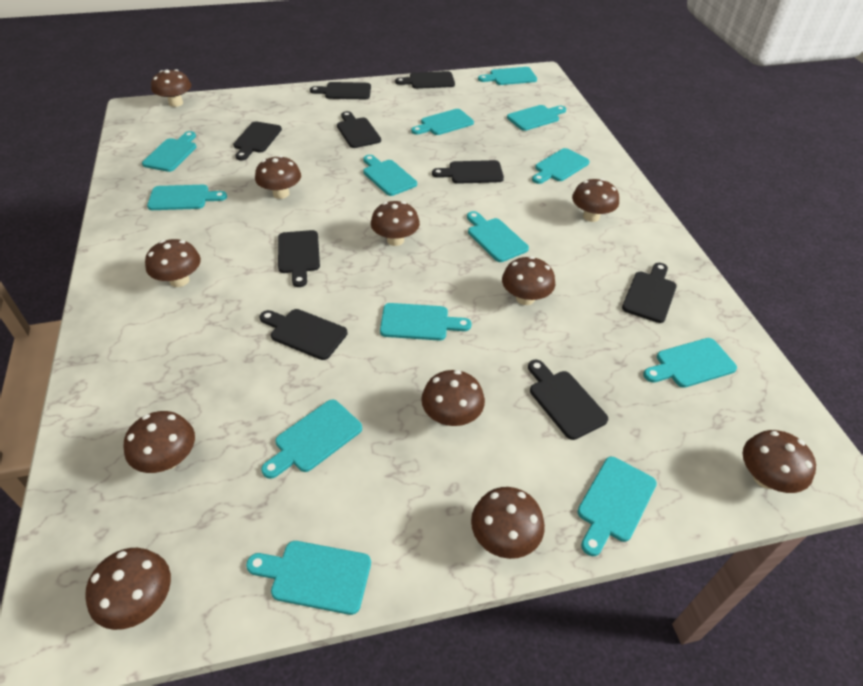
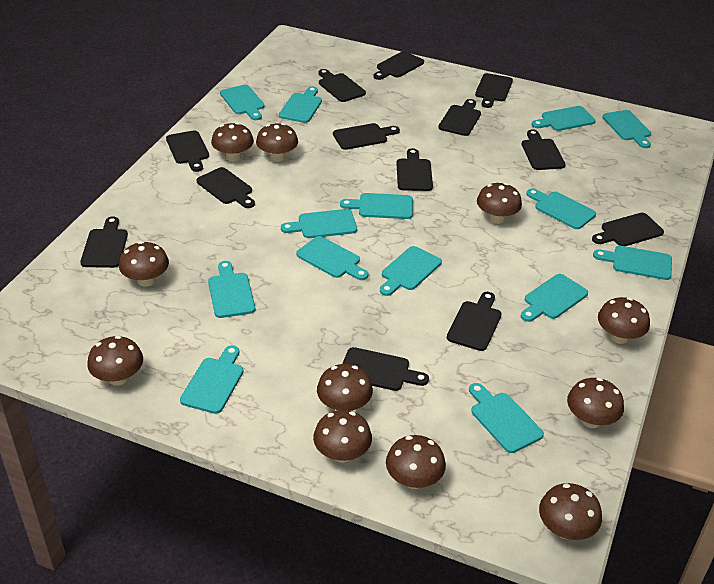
black cutting board: [233,121,282,161] [260,309,347,360] [278,230,320,287] [310,82,371,99] [337,111,381,148] [395,71,455,89] [432,160,504,184] [528,360,608,440] [622,263,677,323] = 9 -> [80,216,128,268] [166,130,209,172] [196,167,255,208] [318,69,366,102] [333,123,400,150] [342,347,429,391] [374,51,424,80] [396,148,433,191] [438,99,481,136] [447,292,502,351] [475,73,513,108] [521,129,566,170] [592,213,664,246] = 13
turquoise cutting board: [142,131,196,172] [147,185,227,210] [246,541,371,615] [261,399,362,479] [363,155,417,196] [380,303,472,340] [411,109,474,135] [467,211,529,262] [478,67,537,85] [507,105,566,131] [532,148,590,184] [577,457,657,556] [643,338,737,388] = 13 -> [180,345,244,414] [208,261,255,318] [220,85,264,120] [279,86,322,123] [281,209,357,238] [296,236,368,280] [340,193,413,219] [380,246,442,296] [469,383,544,453] [521,274,588,322] [526,189,596,229] [532,106,596,131] [593,246,672,280] [602,110,651,148] = 14

